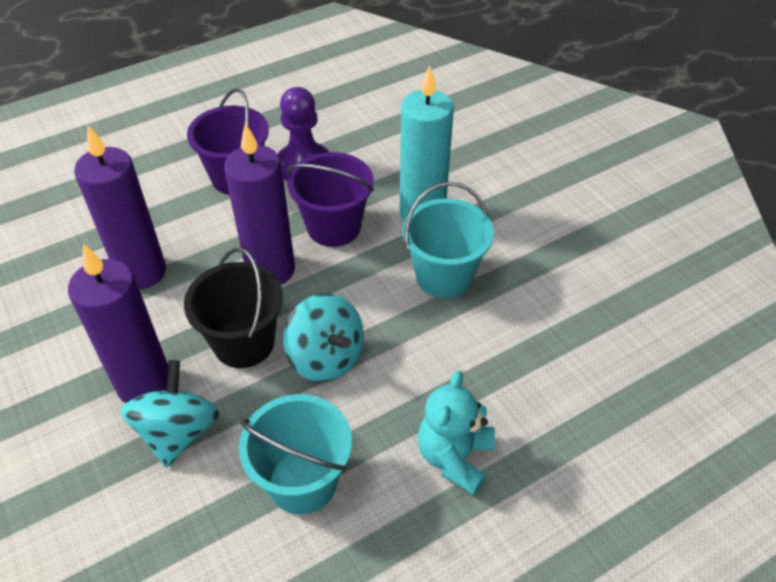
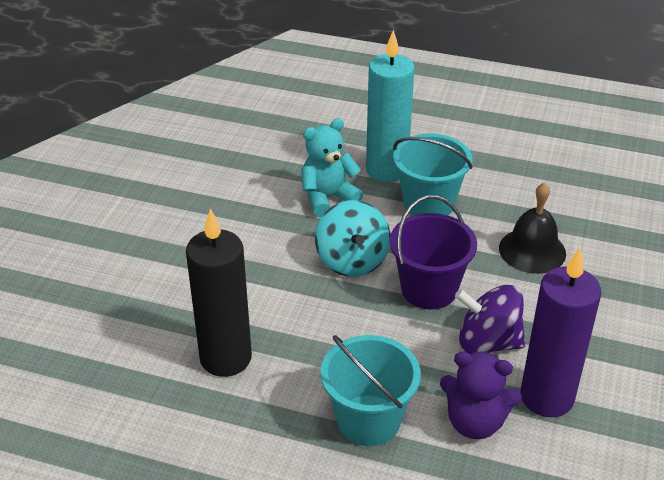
black bell: none = 0 -> [499,182,566,274] = 1
black bucket: [184,248,283,368] = 1 -> none = 0
black candle: none = 0 -> [186,209,252,377] = 1
purple bucket: [187,88,269,195] [287,152,374,247] = 2 -> [390,195,477,309] = 1
purple candle: [68,243,168,403] [74,125,166,290] [224,123,295,285] = 3 -> [520,247,601,417] = 1
purple pawn: [278,87,329,181] = 1 -> none = 0
purple spinning top: none = 0 -> [455,285,525,354] = 1
purple teddy bear: none = 0 -> [440,351,522,439] = 1
turquoise spinning top: [120,360,220,468] [283,293,364,382] = 2 -> [315,200,390,277] = 1

